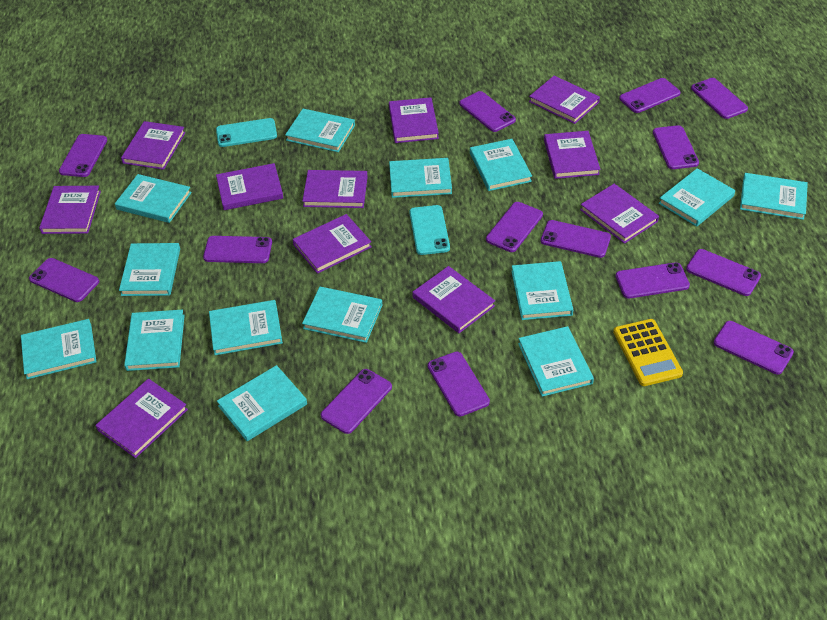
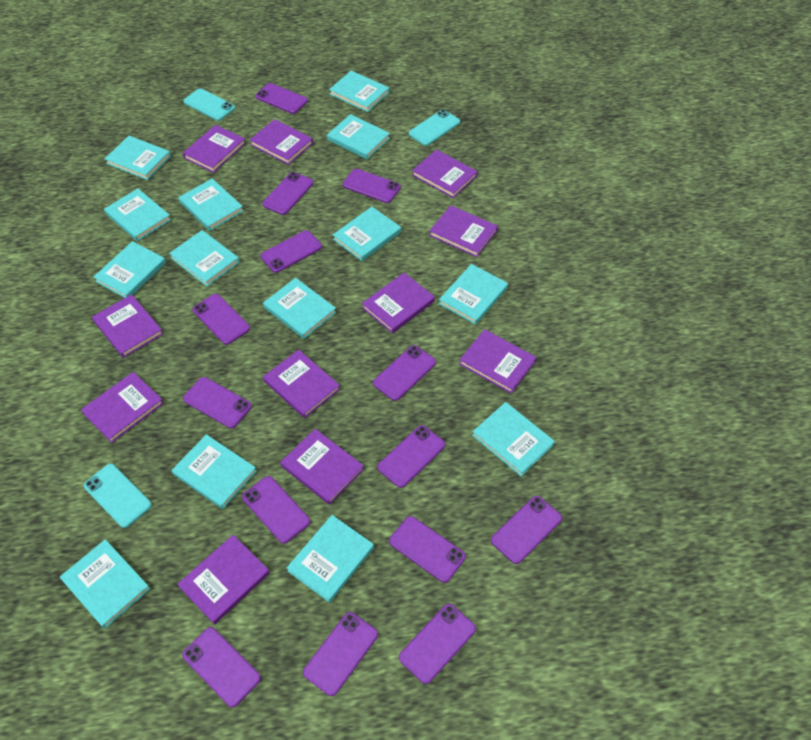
turquoise phone: [216,118,277,147] [409,205,450,255] = 2 -> [84,464,152,528] [183,88,235,121] [409,110,460,146] = 3
yellow calculator: [613,319,683,386] = 1 -> none = 0

